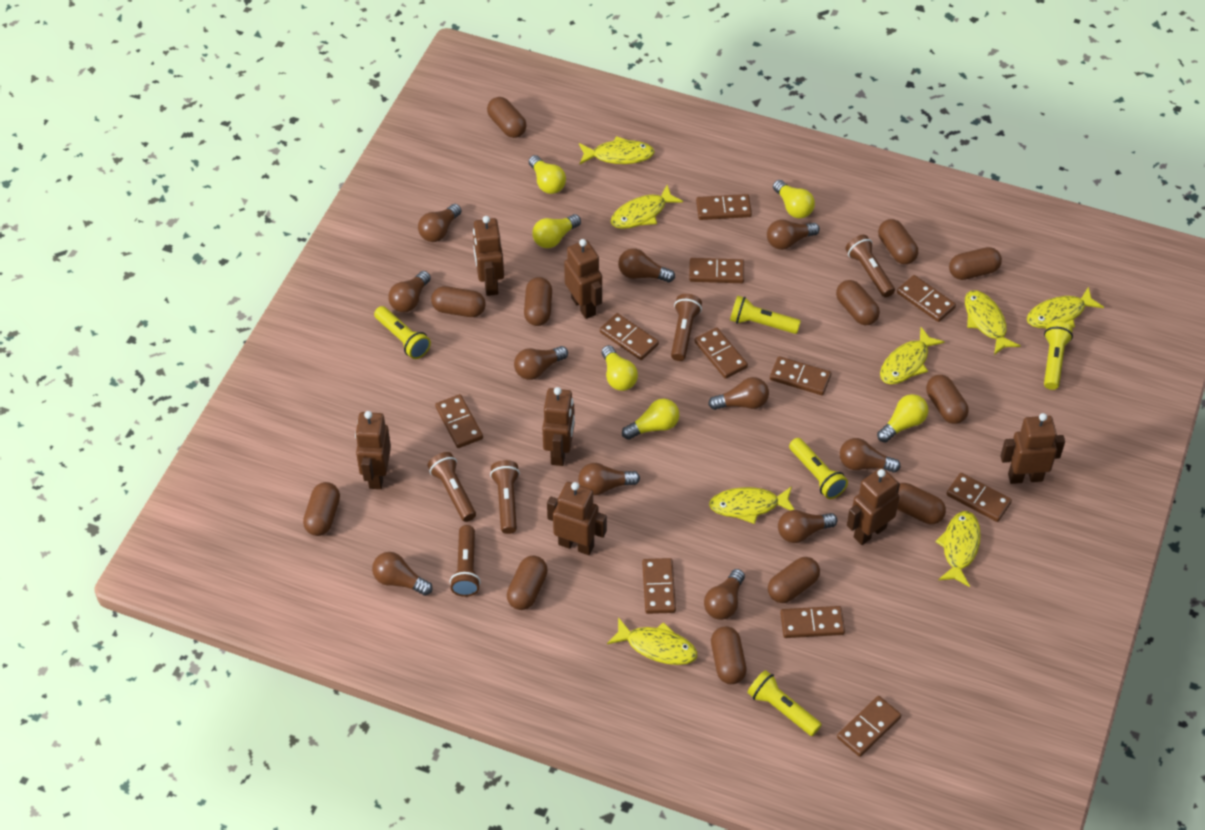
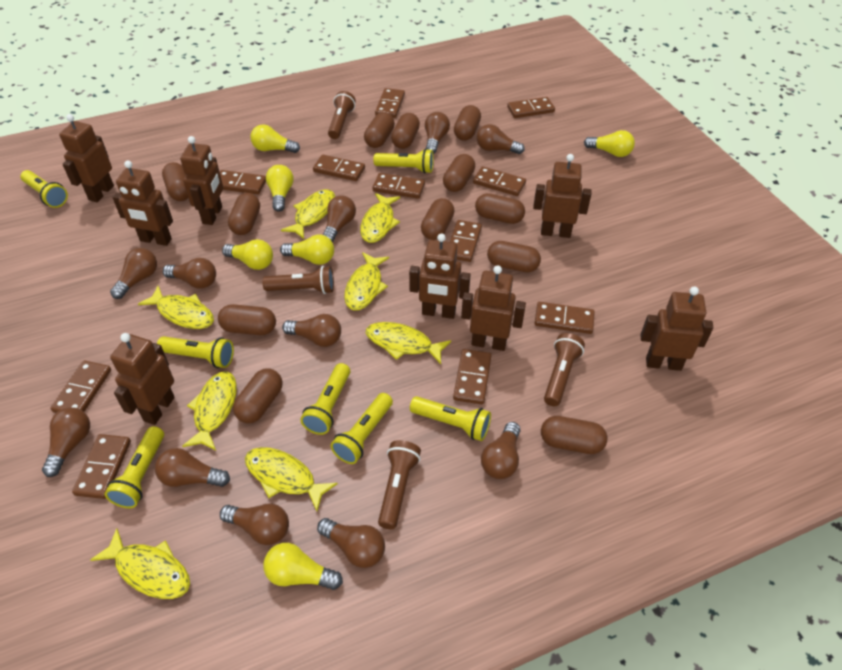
brown flashlight: [427,452,476,522] [450,525,481,597] [490,460,520,534] [671,294,702,361] [845,235,895,297] = 5 -> [262,266,334,294] [328,91,356,139] [378,440,421,529] [544,333,585,406] = 4
brown robot: [355,411,391,489] [473,216,504,296] [542,387,575,466] [547,482,607,555] [564,239,602,319] [847,468,900,545] [1000,413,1065,484] = 7 -> [59,114,114,202] [110,333,175,425] [112,161,173,246] [180,136,223,225] [409,234,471,319] [461,265,526,351] [533,154,591,238] [640,287,714,371] = 8
yellow flashlight: [374,306,431,359] [730,296,801,334] [748,670,822,736] [789,438,848,499] [1044,322,1073,390] = 5 -> [20,170,68,208] [105,426,164,509] [157,336,234,368] [300,363,350,435] [331,393,393,464] [374,149,434,173] [410,396,491,441] = 7

